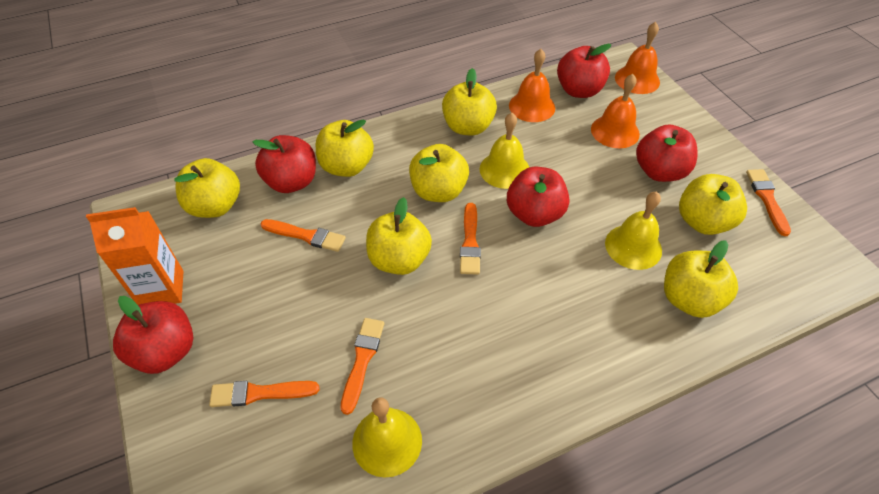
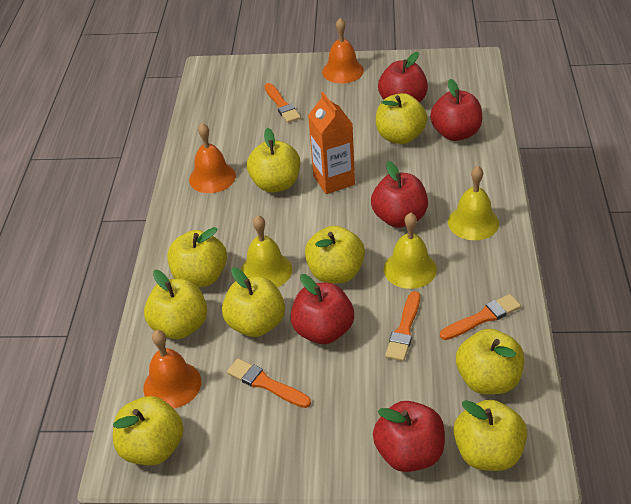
orange brush: [209,381,319,407] [260,219,346,252] [340,318,384,415] [460,203,481,275] [746,169,791,236] = 5 -> [227,358,311,408] [264,83,301,123] [385,291,420,361] [440,294,521,340] = 4
yellow apple: [174,158,240,218] [316,119,374,177] [366,197,432,275] [409,144,469,202] [442,68,497,135] [664,240,738,318] [679,174,747,235] = 7 -> [113,396,184,465] [144,270,207,339] [167,227,227,287] [222,267,285,337] [247,128,300,193] [305,225,365,283] [376,93,427,144] [453,400,527,471] [456,329,524,395] = 9

